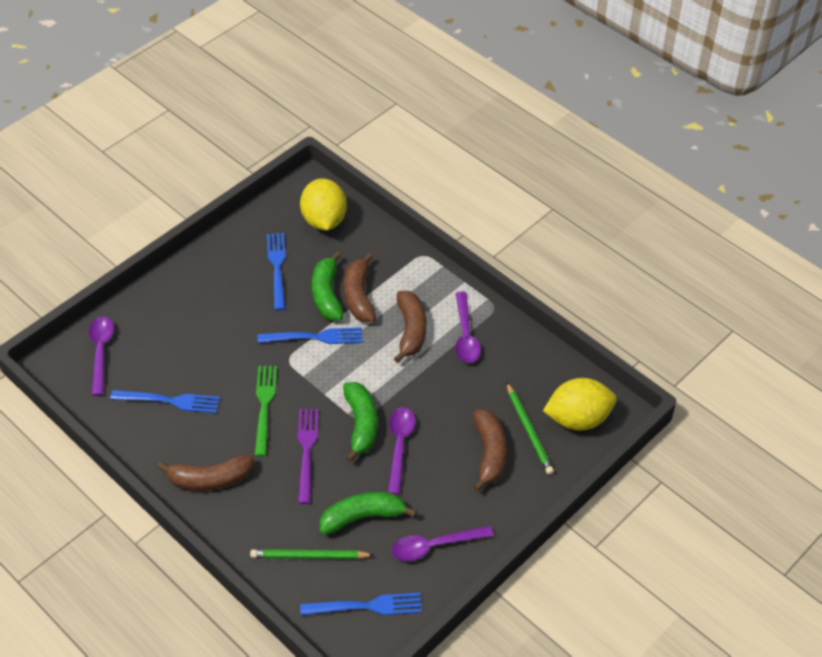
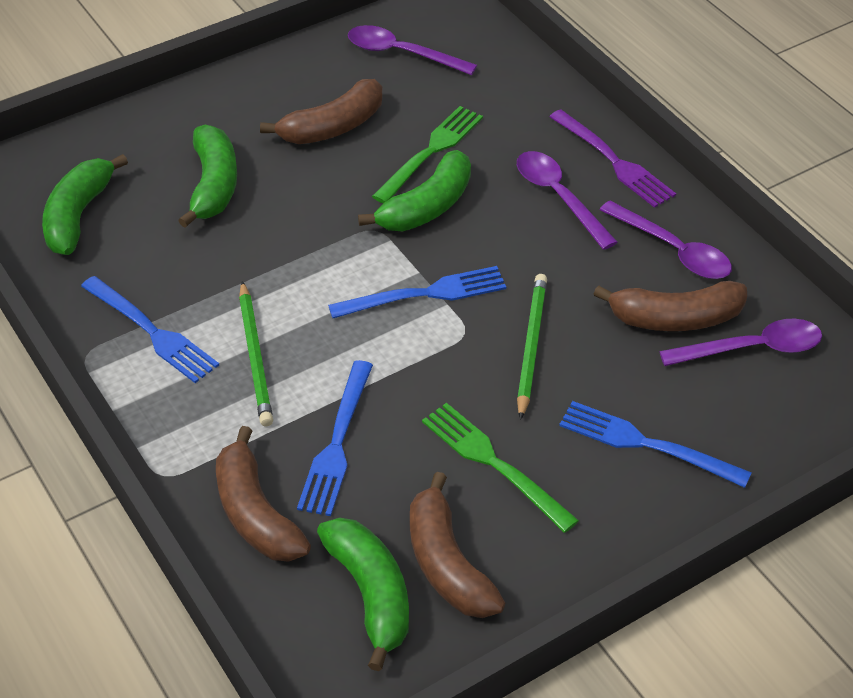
green banana: [312,252,344,321] [320,492,417,535] [343,382,378,462] = 3 -> [42,154,128,255] [178,125,237,228] [317,517,409,671] [358,150,471,231] = 4
green fork: [254,366,277,456] = 1 -> [372,106,483,203] [422,403,579,533] = 2
yellow lemon: [300,178,347,230] [543,378,617,431] = 2 -> none = 0

